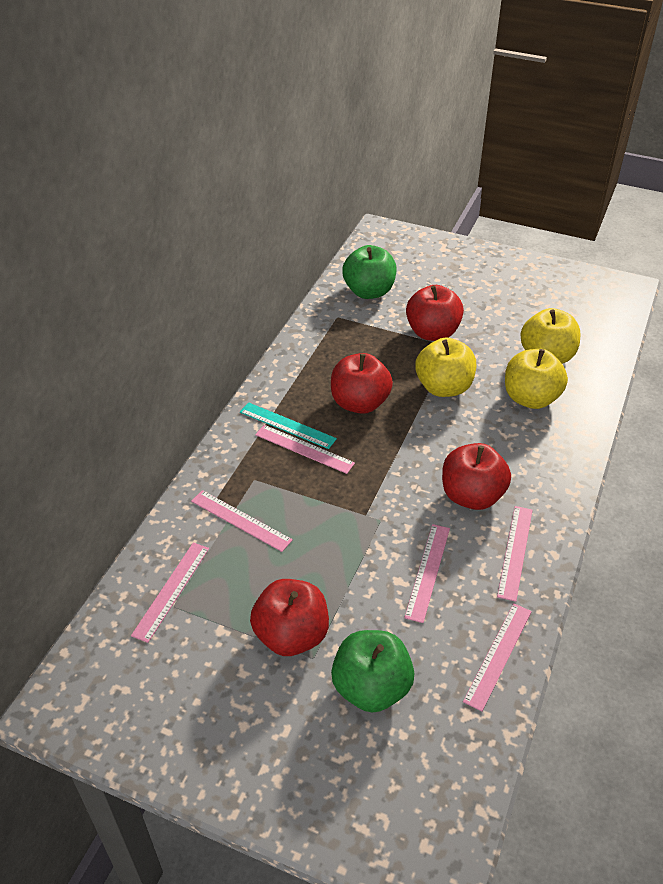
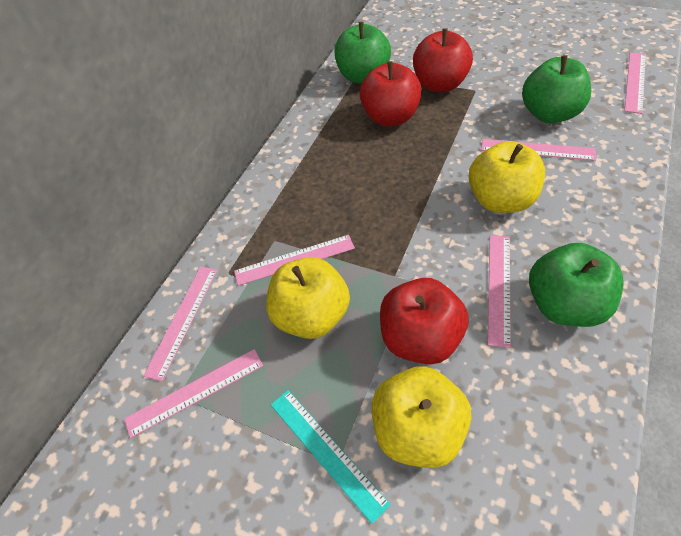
green apple: [331,630,415,713] [342,245,397,299] = 2 -> [335,22,391,84] [522,55,591,123] [529,243,623,327] = 3
red apple: [250,579,329,656] [331,353,393,414] [406,285,464,341] [442,443,511,510] = 4 -> [359,61,422,126] [380,278,469,364] [413,28,473,92] = 3

